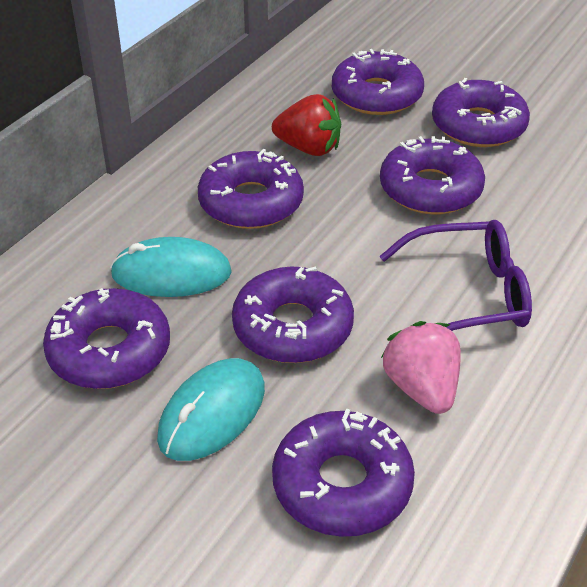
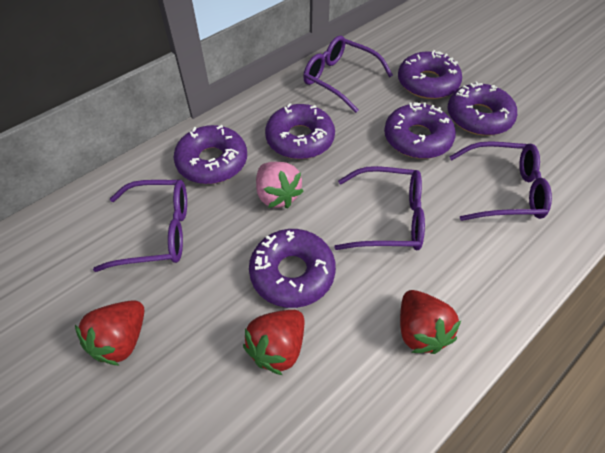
purple donut: [43,288,170,389] [198,149,304,229] [232,267,354,363] [272,409,415,537] [332,49,424,115] [380,136,485,214] [432,78,530,147] = 7 -> [174,125,247,184] [249,229,336,308] [265,103,335,159] [384,102,456,159] [398,50,462,99] [447,81,517,136] = 6
purple glasses: [379,220,532,331] = 1 -> [93,180,187,272] [303,36,393,113] [334,166,425,250] [449,141,552,221] = 4
red strawberry: [272,94,341,156] = 1 -> [75,300,144,366] [243,310,304,375] [400,290,461,354] = 3
turquoise mouse: [110,237,232,297] [157,358,265,461] = 2 -> none = 0

